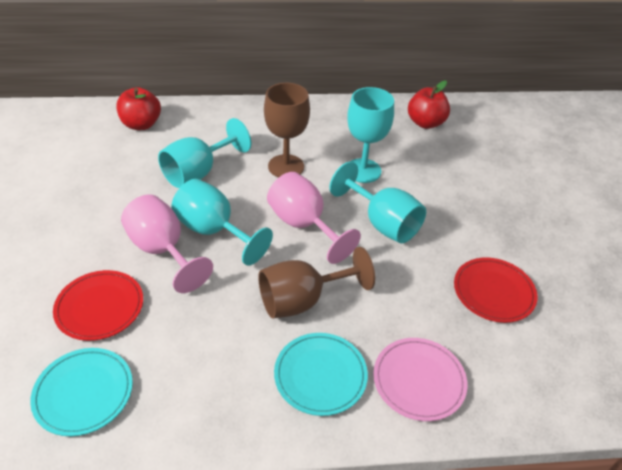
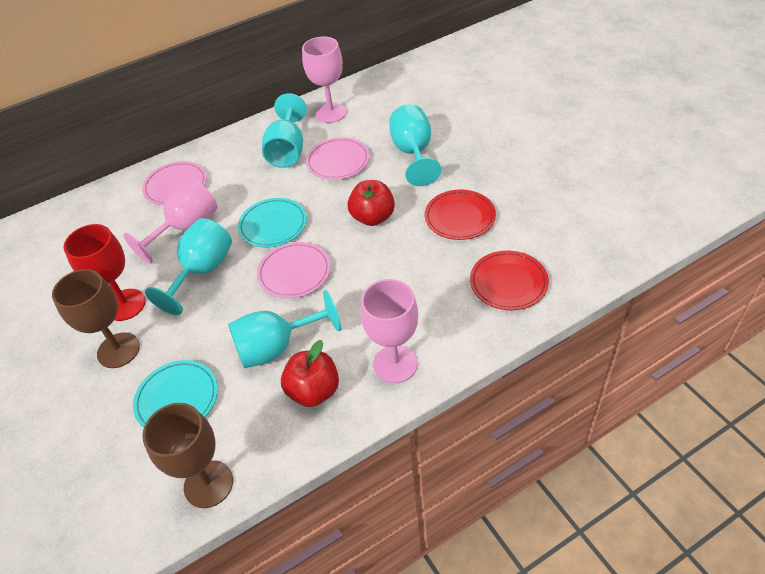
pink goblet: [121,194,213,293] [267,172,361,264] = 2 -> [123,179,218,264] [302,36,347,123] [360,279,418,383] = 3
pink plate: [373,338,468,421] = 1 -> [142,161,207,205] [257,242,331,298] [306,137,370,180] = 3
red goblet: none = 0 -> [63,224,145,321] = 1

